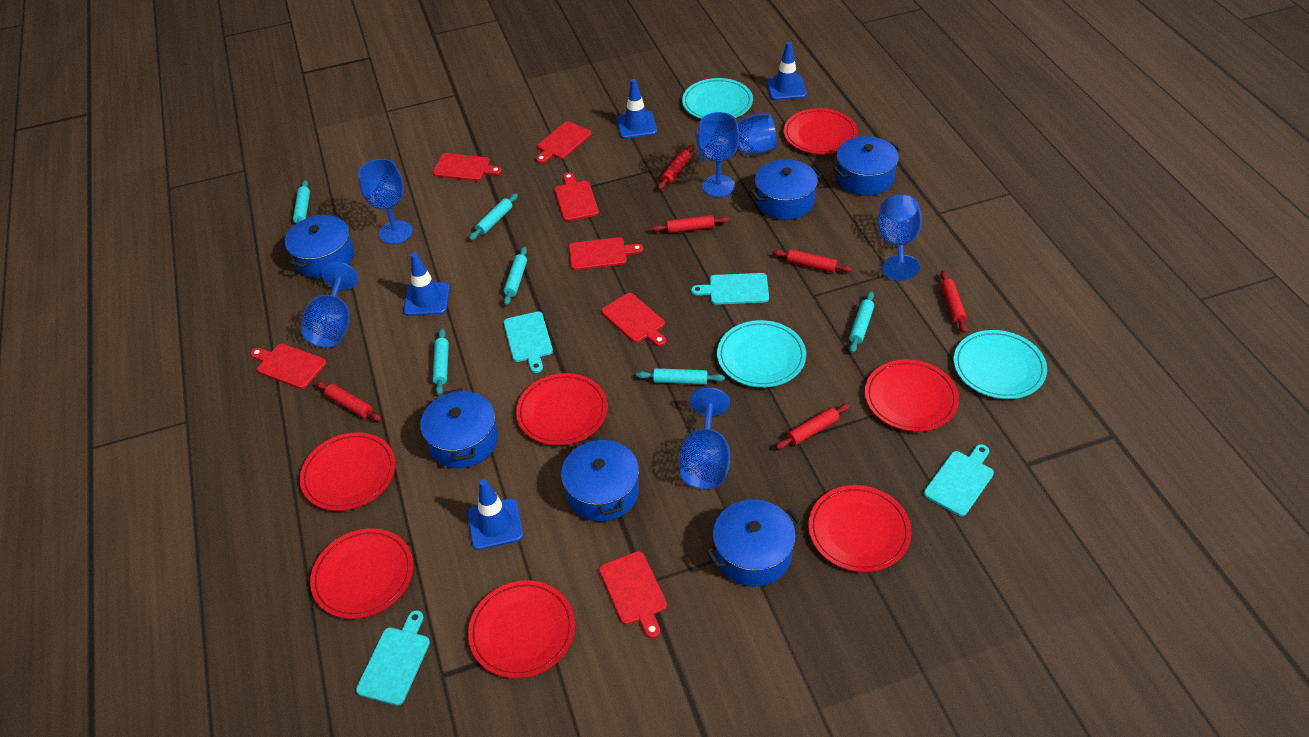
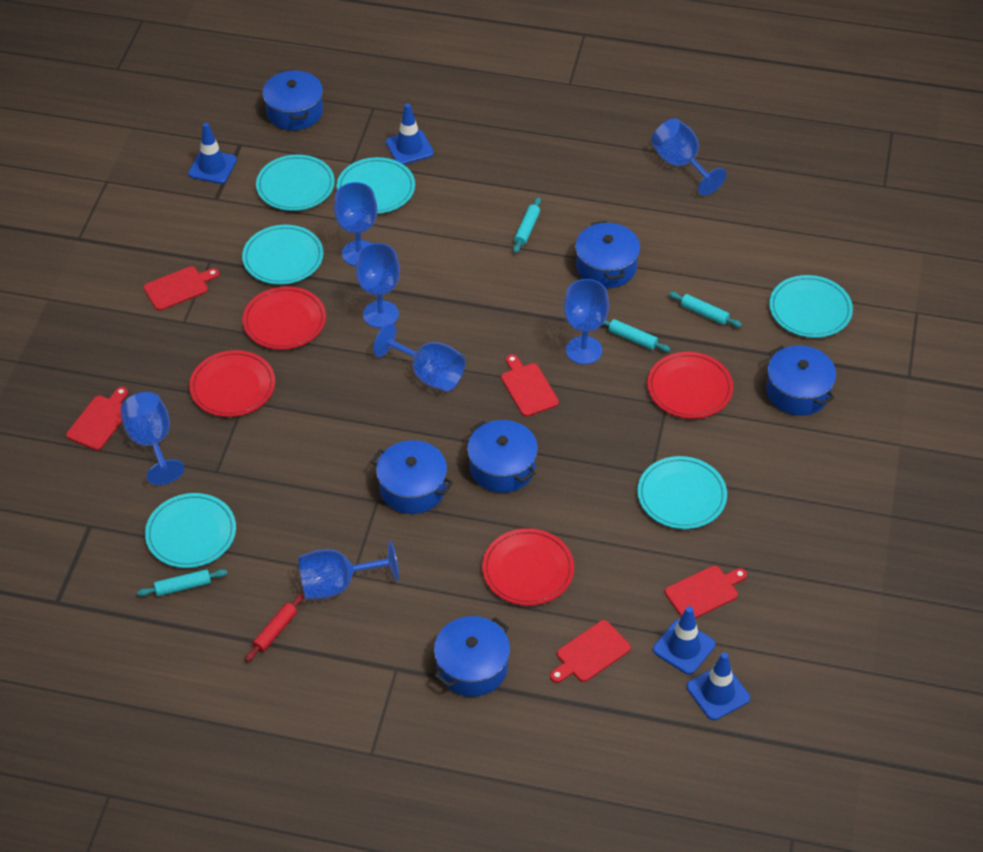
blue goblet: [301,262,358,348] [358,159,413,244] [679,388,730,489] [695,114,777,162] [698,112,739,197] [878,194,922,281] = 6 -> [120,392,185,485] [298,541,399,599] [334,182,377,266] [355,243,400,328] [373,323,466,392] [564,279,609,365] [651,118,727,196] = 7
red cutting board: [250,344,326,389] [432,153,502,181] [536,121,592,163] [555,173,599,221] [569,237,643,270] [599,551,667,638] [601,293,666,347] = 7 -> [66,387,128,450] [144,266,219,311] [501,354,559,417] [550,620,631,683] [665,566,747,618] = 5
red plate: [300,432,396,511] [310,528,413,619] [468,580,575,679] [516,373,608,446] [784,108,858,154] [808,485,912,572] [865,359,959,432] = 7 -> [189,350,275,417] [242,286,326,350] [482,528,574,606] [647,352,733,419] = 4
red rolling pin: [316,381,382,421] [651,215,729,233] [658,145,694,190] [773,249,852,273] [775,404,850,449] [941,271,967,333] = 6 -> [245,594,304,662] = 1
turquoise cutting board: [356,610,430,705] [504,312,553,373] [691,273,769,305] [924,444,994,516] = 4 -> none = 0
turquoise plate: [682,78,753,119] [717,320,806,388] [953,330,1047,399] = 3 -> [145,493,236,568] [242,225,323,285] [256,154,335,211] [336,157,415,214] [637,456,727,529] [769,275,853,338] = 6
turquoise rolling pin: [293,180,310,224] [433,329,449,395] [469,193,518,240] [504,247,527,305] [636,368,725,385] [849,291,874,353] = 6 -> [137,569,228,596] [513,197,541,253] [603,319,670,352] [669,292,742,327] = 4

